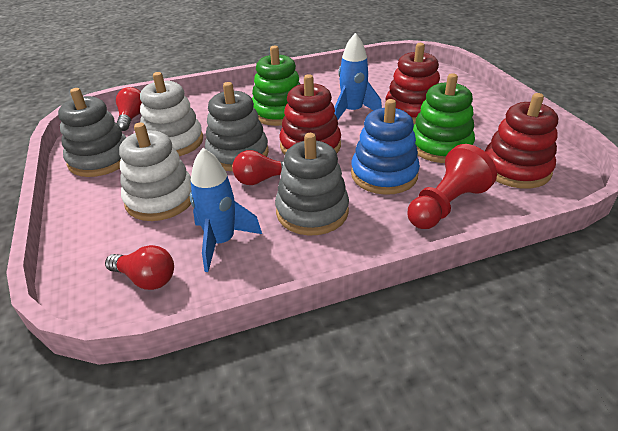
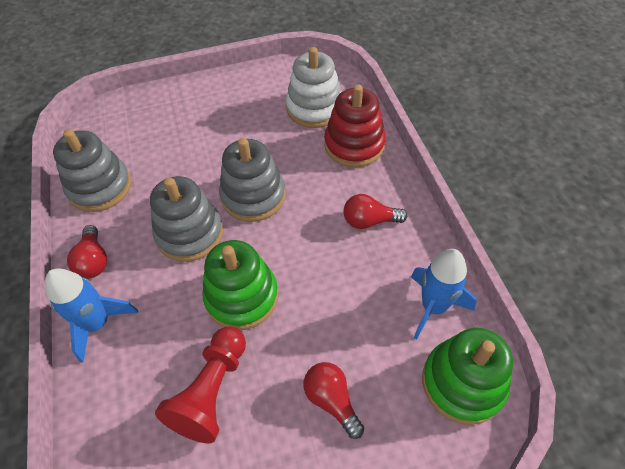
blue stacking toy: [351,99,420,195] = 1 -> none = 0
red stacking toy: [280,74,341,155] [385,43,440,124] [485,93,558,189] = 3 -> [324,84,386,167] = 1
white stacking toy: [119,122,191,221] [140,72,203,156] = 2 -> [286,47,342,128] = 1

